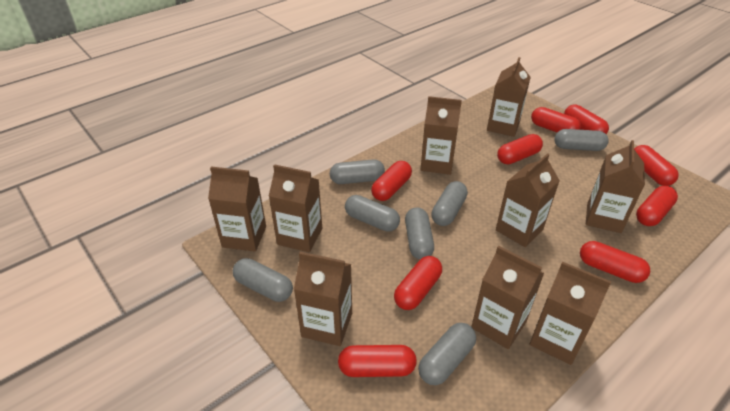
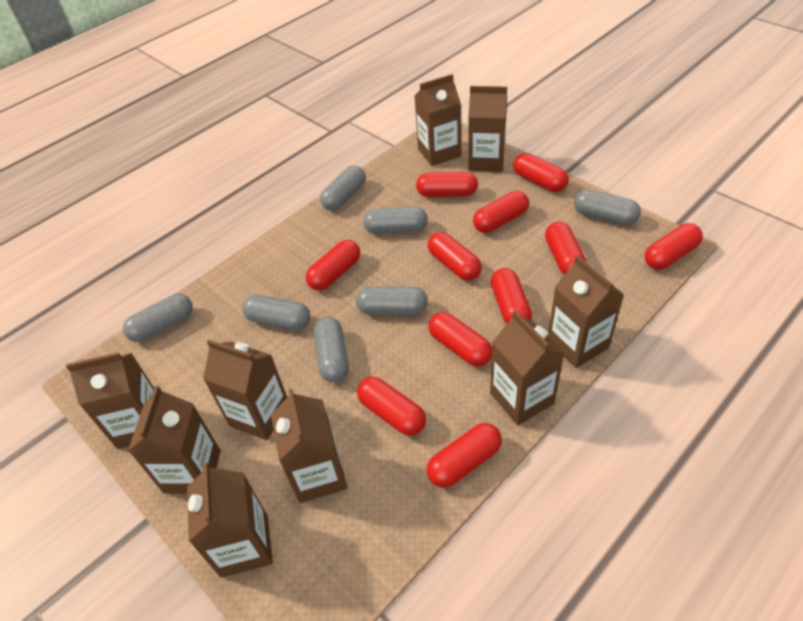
red capsule: [338,345,417,377] [371,161,412,201] [394,256,442,310] [497,134,543,164] [531,107,581,132] [564,105,609,134] [580,241,650,283] [634,145,679,186] [636,186,678,226] = 9 -> [306,240,360,291] [357,377,426,436] [416,172,478,197] [427,423,502,488] [428,232,482,281] [428,312,492,367] [473,191,529,233] [491,268,532,324] [513,153,569,192] [545,222,587,275] [645,223,703,270] = 11

